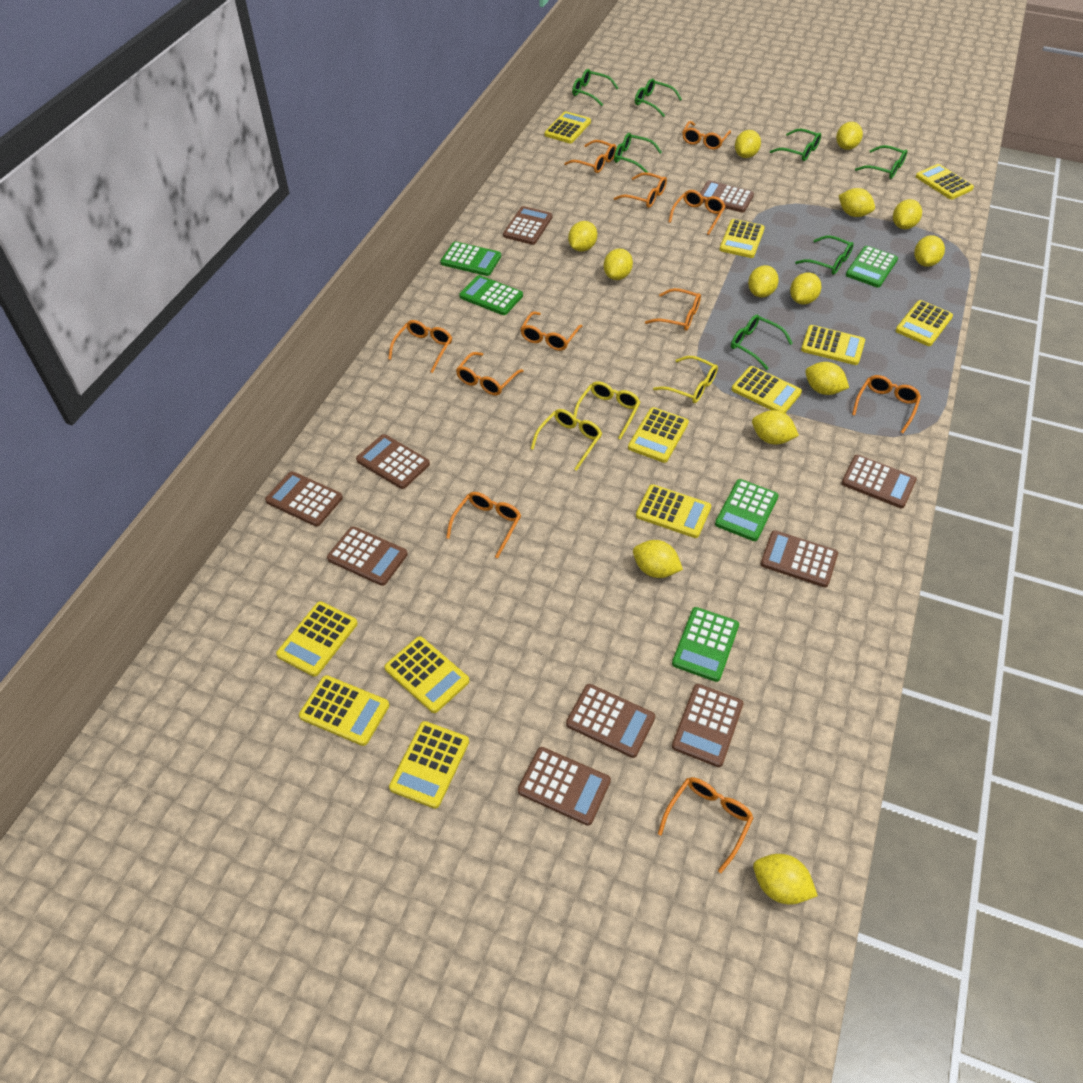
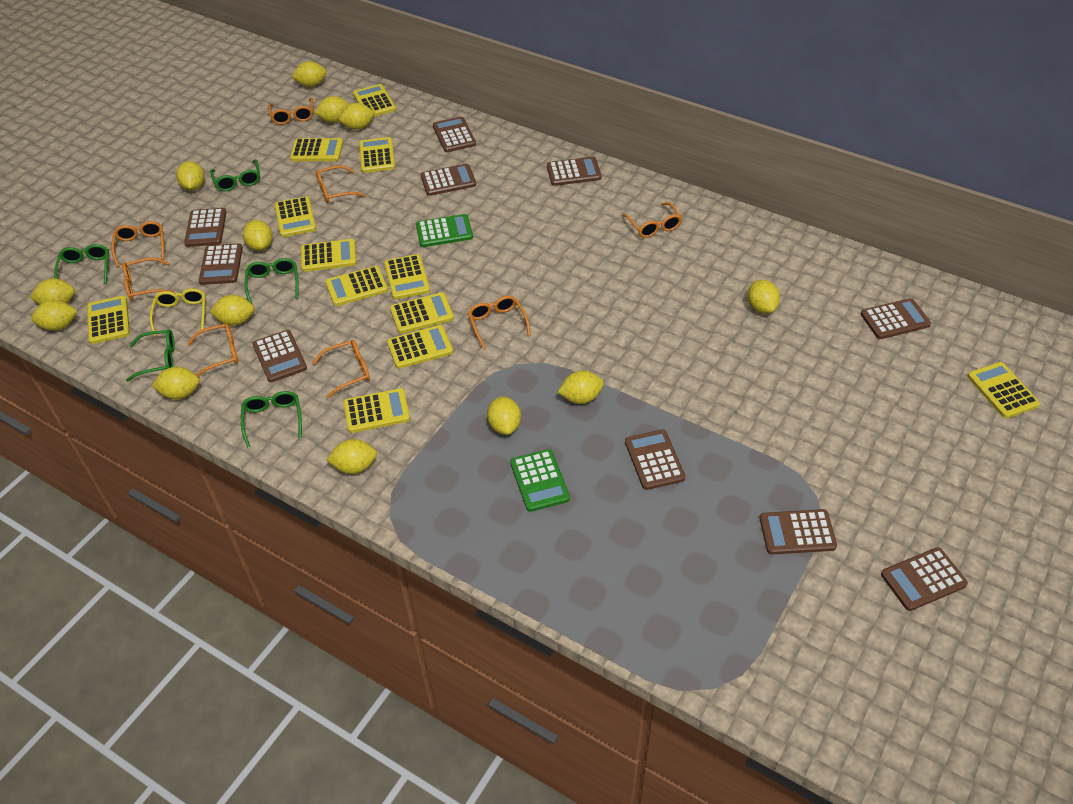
green calculator: [441,241,501,276] [459,275,523,315] [672,607,739,682] [715,479,779,541] [846,246,898,288] = 5 -> [416,214,473,247] [510,449,570,512] = 2
green glasses: [572,69,618,106] [614,133,662,173] [635,79,682,117] [731,314,793,370] [770,128,821,161] [795,235,854,275] [855,145,907,179] = 7 -> [54,244,109,284] [126,329,175,382] [210,159,260,191] [241,391,302,448] [244,258,299,305] = 5
orange glasses: [388,320,452,373] [446,492,521,559] [456,352,523,396] [520,312,583,351] [564,140,616,173] [614,172,667,208] [645,288,701,331] [658,777,754,873] [669,190,726,235] [682,121,731,150] [852,375,921,433] = 11 -> [111,221,164,267] [122,257,175,300] [187,323,238,377] [268,97,313,125] [312,340,370,398] [316,165,366,203] [468,296,531,350] [622,202,682,238] = 8
yellow glasses: [531,409,602,471] [573,381,640,440] [653,356,718,403] = 3 -> [149,288,205,336] = 1

